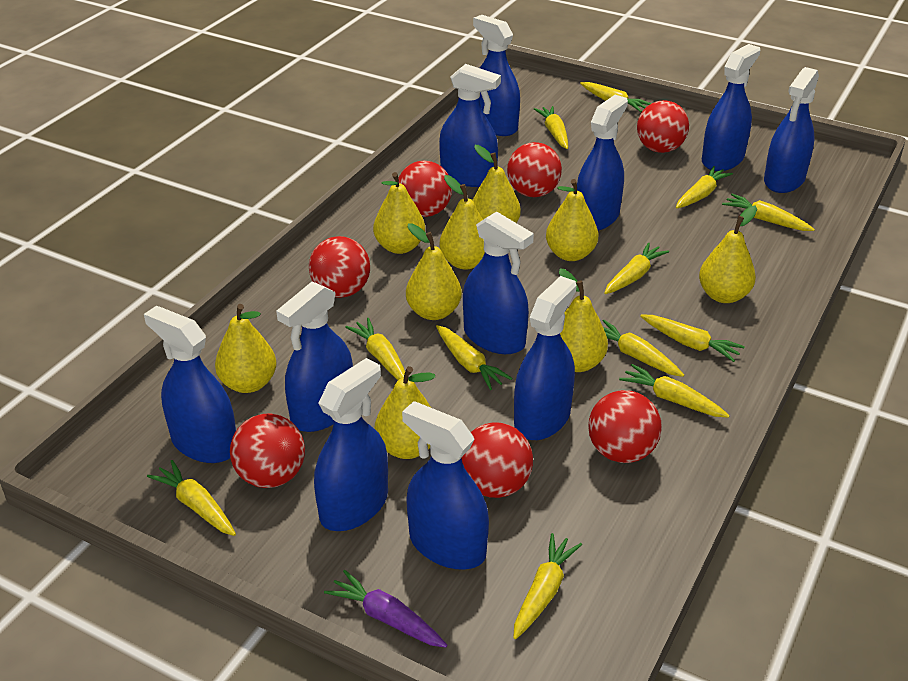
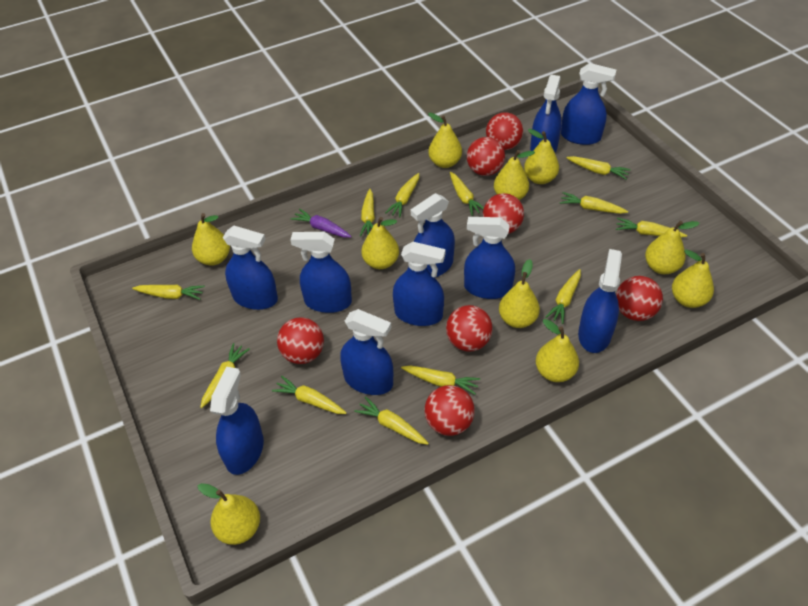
blue spray bottle: [144,306,236,463] [276,281,353,432] [314,358,388,531] [402,401,489,569] [439,64,501,187] [463,212,534,354] [473,15,520,136] [514,276,577,440] [577,95,628,231] [702,44,760,171] [764,67,819,193] = 11 -> [210,367,264,475] [223,226,278,310] [290,232,352,313] [340,309,393,395] [393,242,446,326] [411,193,455,278] [464,217,515,299] [530,75,562,153] [561,63,616,145] [578,249,622,353] = 10
yellow pear: [215,304,277,393] [373,172,425,254] [375,366,435,459] [406,223,462,320] [440,175,485,270] [472,145,521,223] [546,179,599,261] [559,269,608,372] [699,205,757,303] = 9 -> [192,213,230,266] [198,483,260,545] [361,217,399,269] [428,113,462,168] [494,150,535,200] [499,259,540,328] [524,129,559,184] [536,319,579,382] [645,221,700,274] [672,249,714,308] = 10

